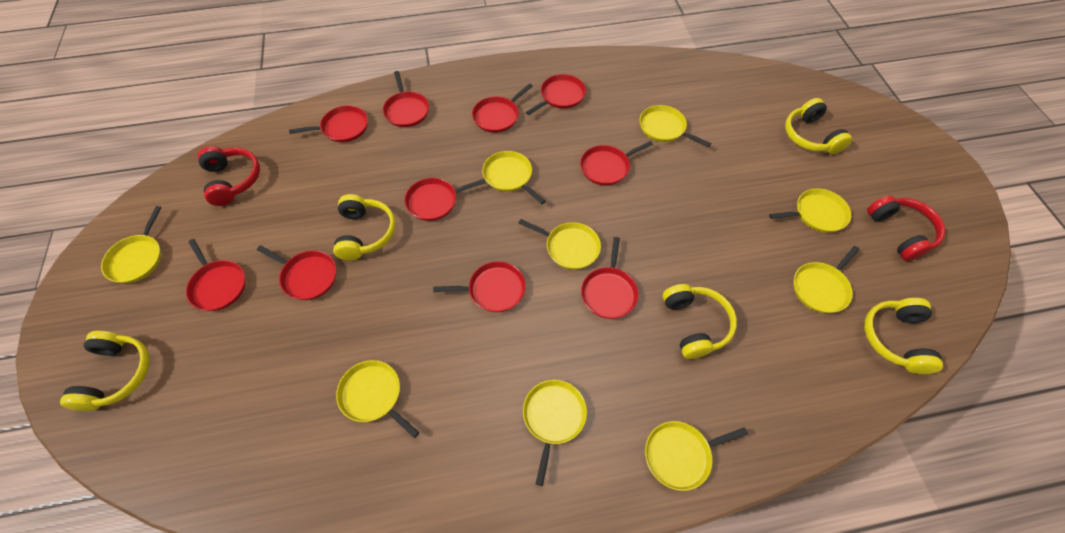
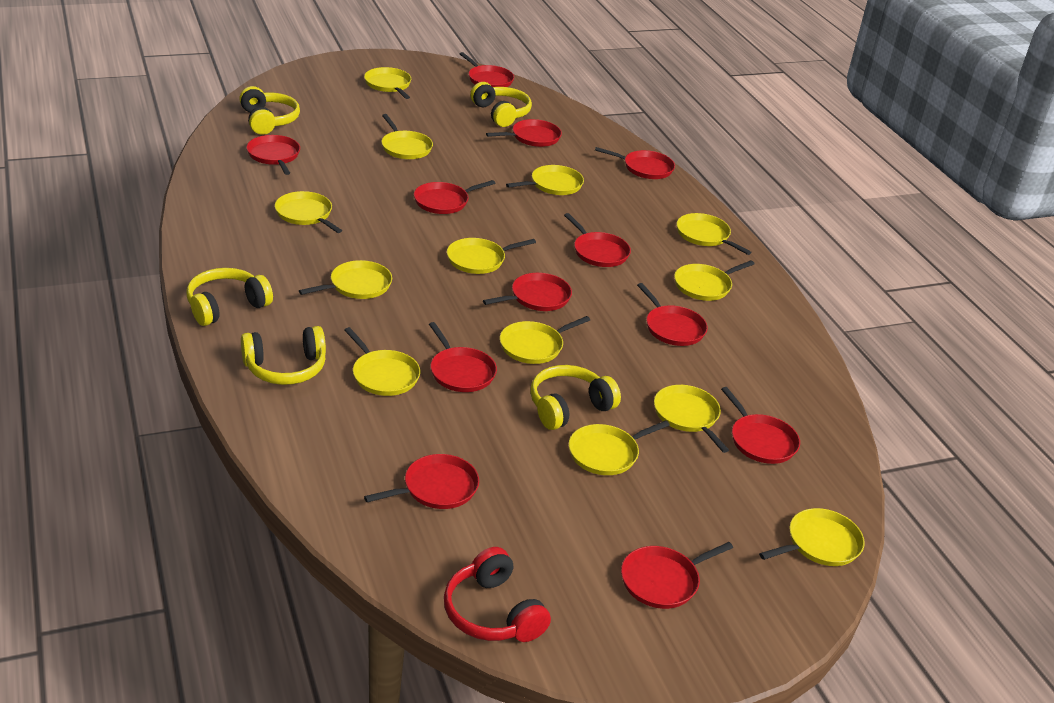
red headphones: [198,146,260,206] [867,196,945,261] = 2 -> [444,547,551,642] = 1
red pan: [186,239,246,311] [257,245,336,300] [289,105,368,142] [383,71,429,127] [405,178,486,221] [433,261,526,312] [472,83,533,133] [526,74,586,115] [580,141,653,186] [581,237,638,319] = 10 -> [246,135,300,175] [364,454,479,509] [414,180,496,214] [429,322,497,392] [460,52,514,87] [483,273,572,311] [486,119,562,147] [564,213,631,267] [595,147,675,179] [621,542,733,609] [637,283,708,346] [721,387,800,464] = 12
yellow pan: [101,206,162,283] [336,360,419,438] [482,151,546,204] [519,219,601,270] [523,380,587,486] [639,105,711,147] [645,421,748,491] [769,188,851,233] [793,246,860,313] = 9 -> [275,191,342,233] [299,260,392,299] [344,327,420,396] [364,67,411,99] [381,114,433,159] [447,238,536,274] [500,316,590,364] [506,165,584,195] [569,420,670,475] [654,385,729,453] [674,260,754,301] [677,213,752,255] [759,508,865,566] = 13

